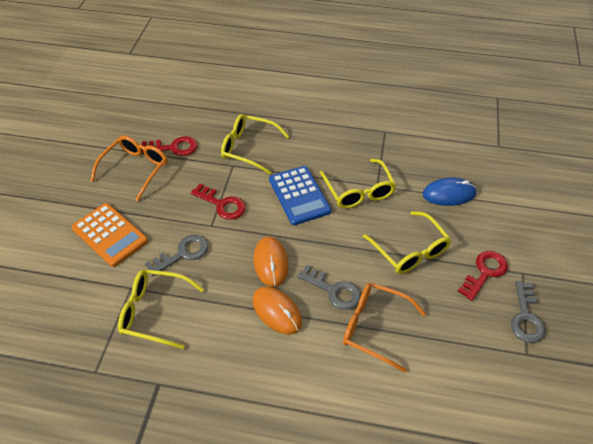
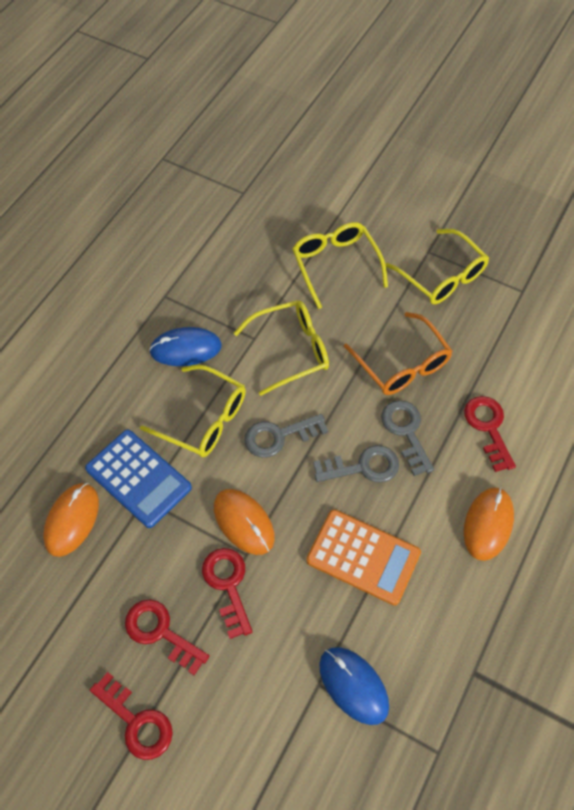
blue mouse: [423,178,477,206] = 1 -> [149,327,222,366] [319,647,389,725] = 2
orange glasses: [91,136,167,201] [343,282,426,373] = 2 -> [344,312,453,395] = 1
orange mouse: [253,237,289,287] [253,287,302,335] = 2 -> [43,483,99,557] [214,489,275,555] [464,487,514,561] = 3
red key: [141,136,197,156] [191,183,246,220] [458,251,508,301] = 3 -> [90,672,173,760] [125,599,209,675] [202,548,252,639] [464,396,516,472] = 4

